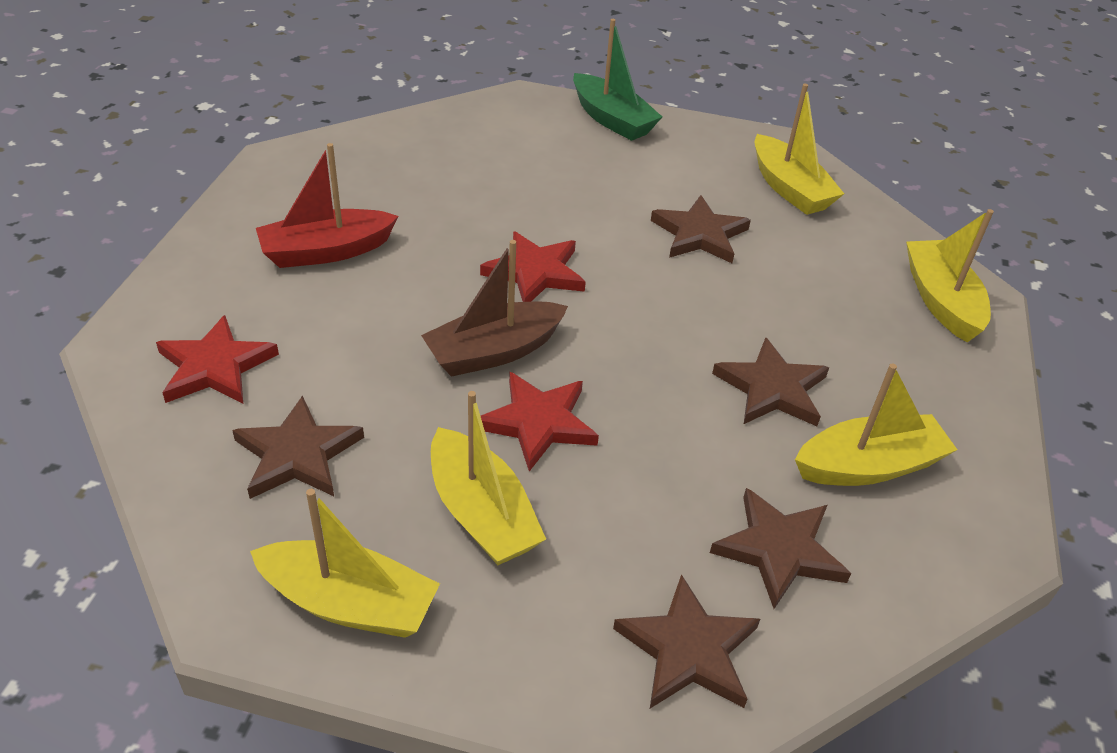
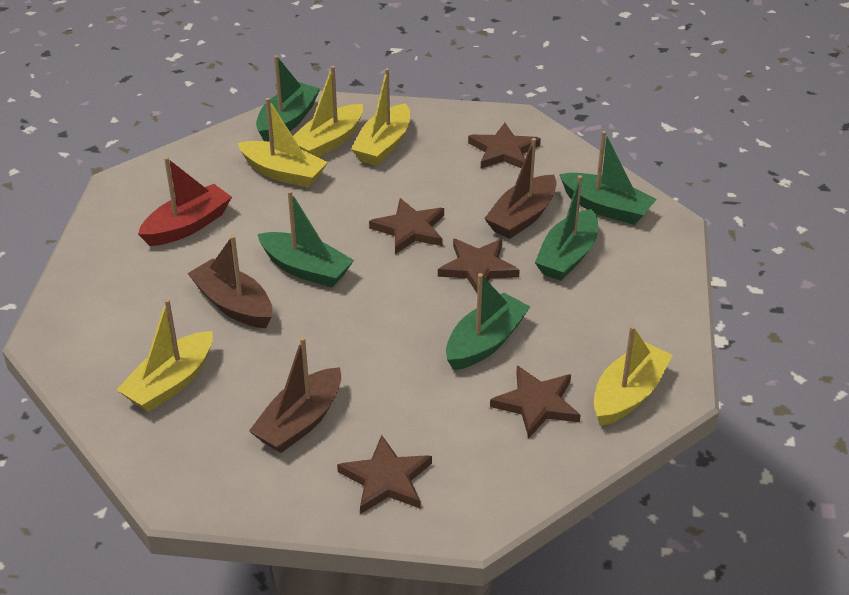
brown boat: [421,240,568,377] = 1 -> [187,235,272,328] [249,337,341,453] [484,138,557,239] = 3
green boat: [573,19,662,141] = 1 -> [256,55,320,141] [258,190,354,287] [446,273,530,370] [535,175,598,281] [559,131,657,225] = 5
red star: [156,315,279,404] [480,231,586,302] [481,372,599,471] = 3 -> none = 0

